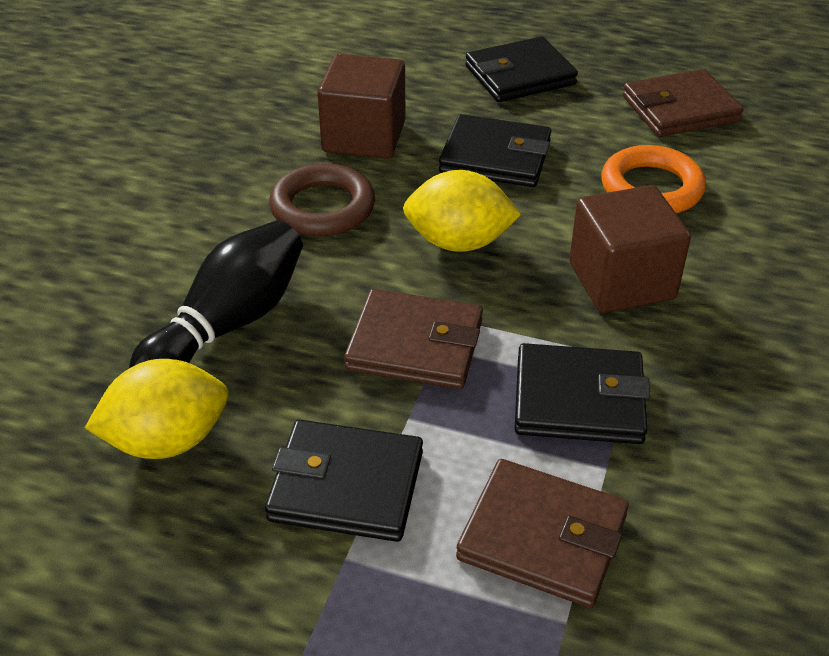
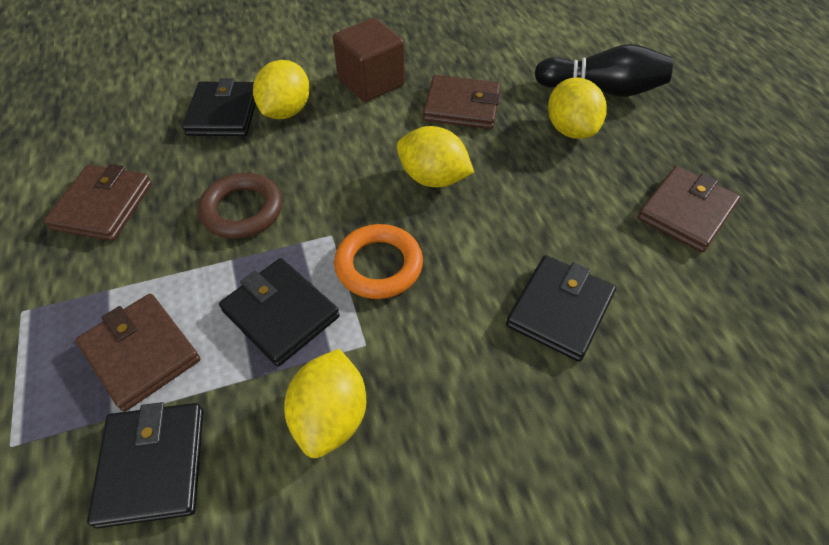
brown cube: [317,54,405,159] [569,185,691,313] = 2 -> [333,18,405,102] = 1
brown wallet: [344,289,483,389] [456,459,629,608] [623,69,743,137] = 3 -> [44,164,152,241] [75,294,200,412] [423,75,501,129] [637,166,740,252] = 4
yellow lemon: [85,359,229,459] [403,170,521,252] = 2 -> [253,60,310,119] [284,349,366,458] [397,126,474,187] [548,78,607,139] = 4

